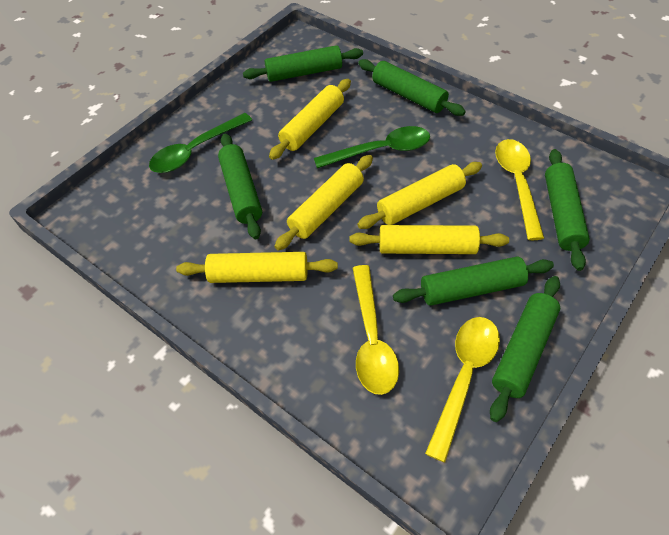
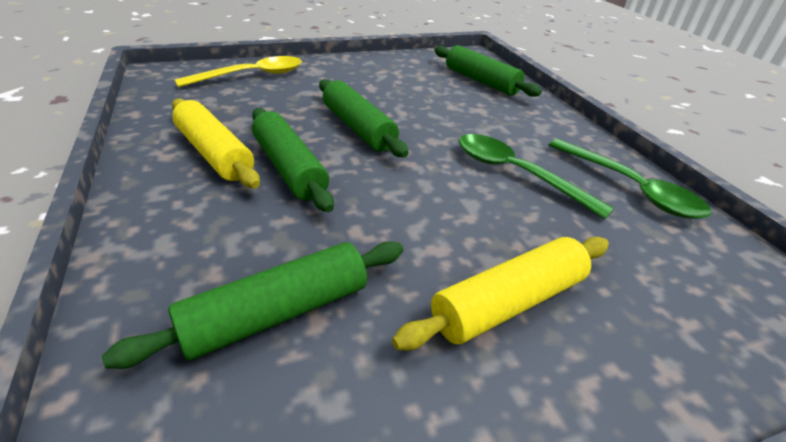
green rolling pin: [218,133,262,239] [243,45,363,82] [358,59,466,116] [393,257,554,306] [490,276,560,422] [545,149,590,271] = 6 -> [102,241,403,369] [252,108,334,212] [319,79,409,157] [435,45,542,97] = 4
yellow rolling pin: [176,252,338,283] [269,79,351,160] [274,155,373,251] [349,225,509,254] [357,162,482,229] = 5 -> [172,98,260,188] [392,237,609,351] = 2
yellow spoon: [353,265,399,395] [425,317,500,463] [495,139,544,240] = 3 -> [174,56,302,87] = 1

